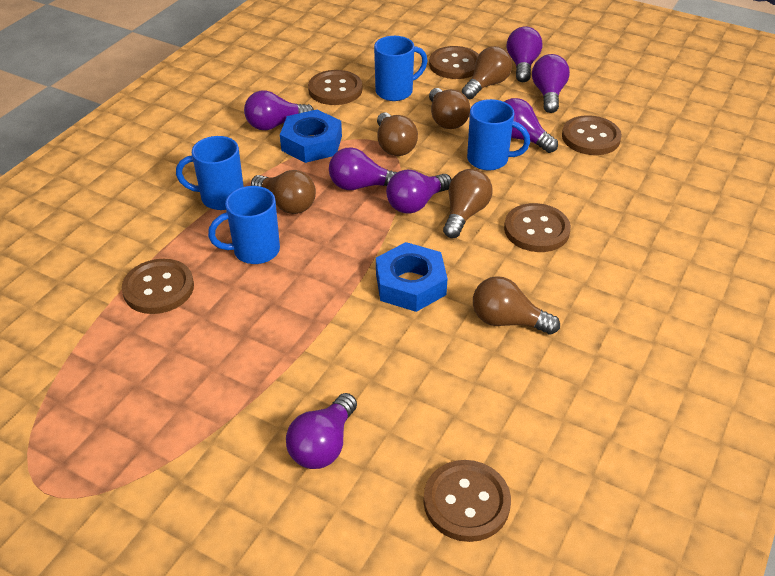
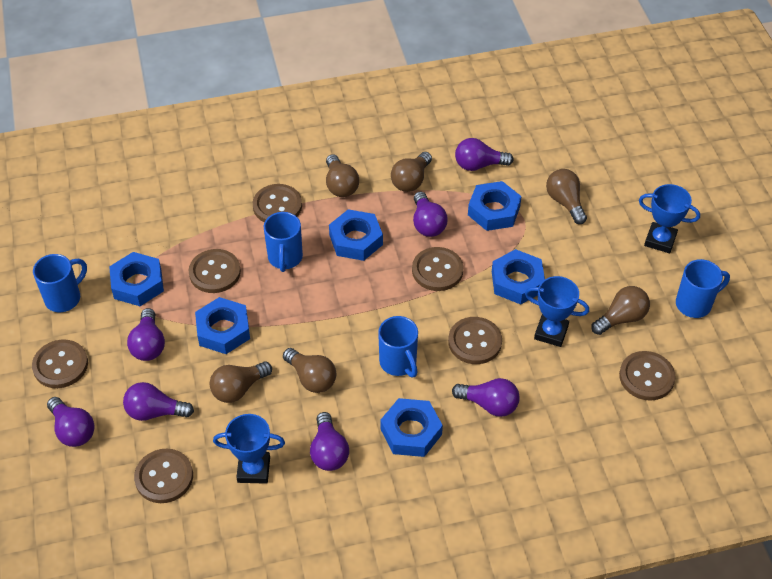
blue nut: [280,110,342,163] [376,242,448,312] = 2 -> [109,252,164,306] [195,297,250,354] [329,209,383,261] [380,398,443,457] [468,181,522,231] [492,249,545,305] = 6
blue trophy: none = 0 -> [213,414,285,484] [525,276,589,347] [639,184,700,253] = 3
brown button: [122,259,194,314] [308,70,362,105] [424,460,511,542] [429,46,479,79] [504,203,571,252] [562,115,622,155] = 6 -> [32,340,88,388] [134,449,193,503] [188,249,241,293] [253,184,302,222] [412,247,463,291] [448,317,502,364] [619,351,676,401] = 7

